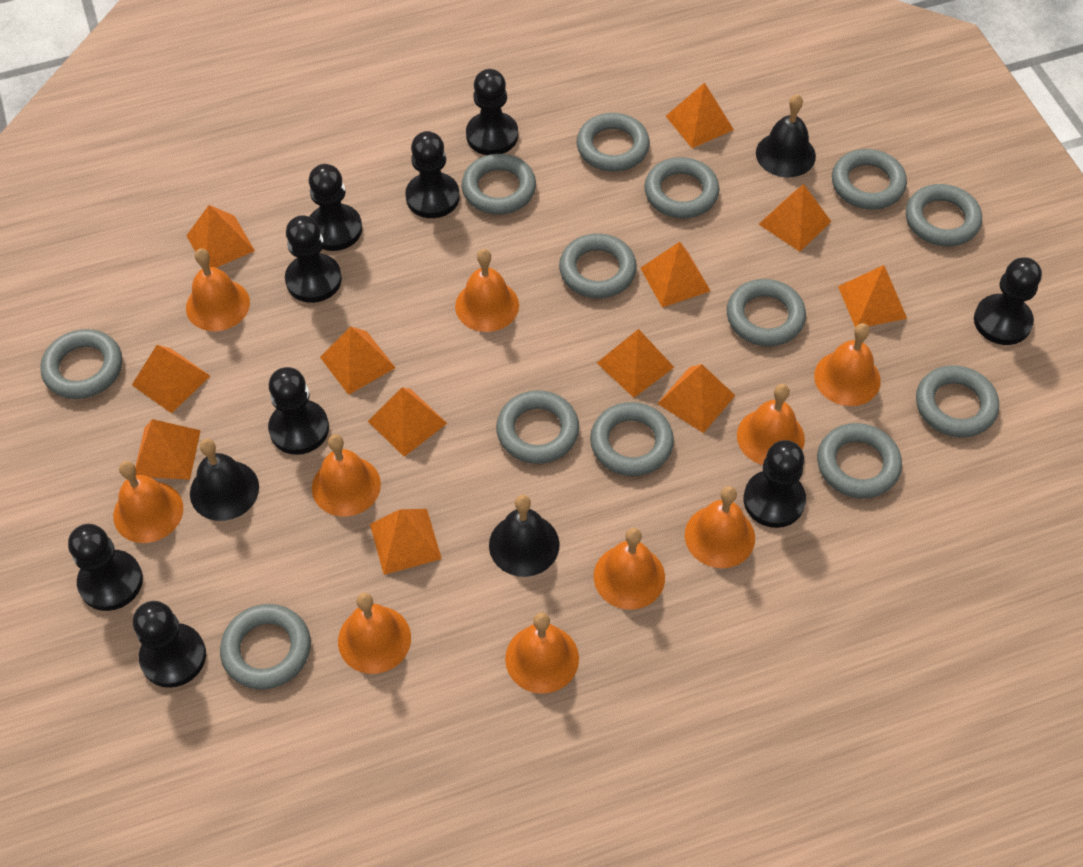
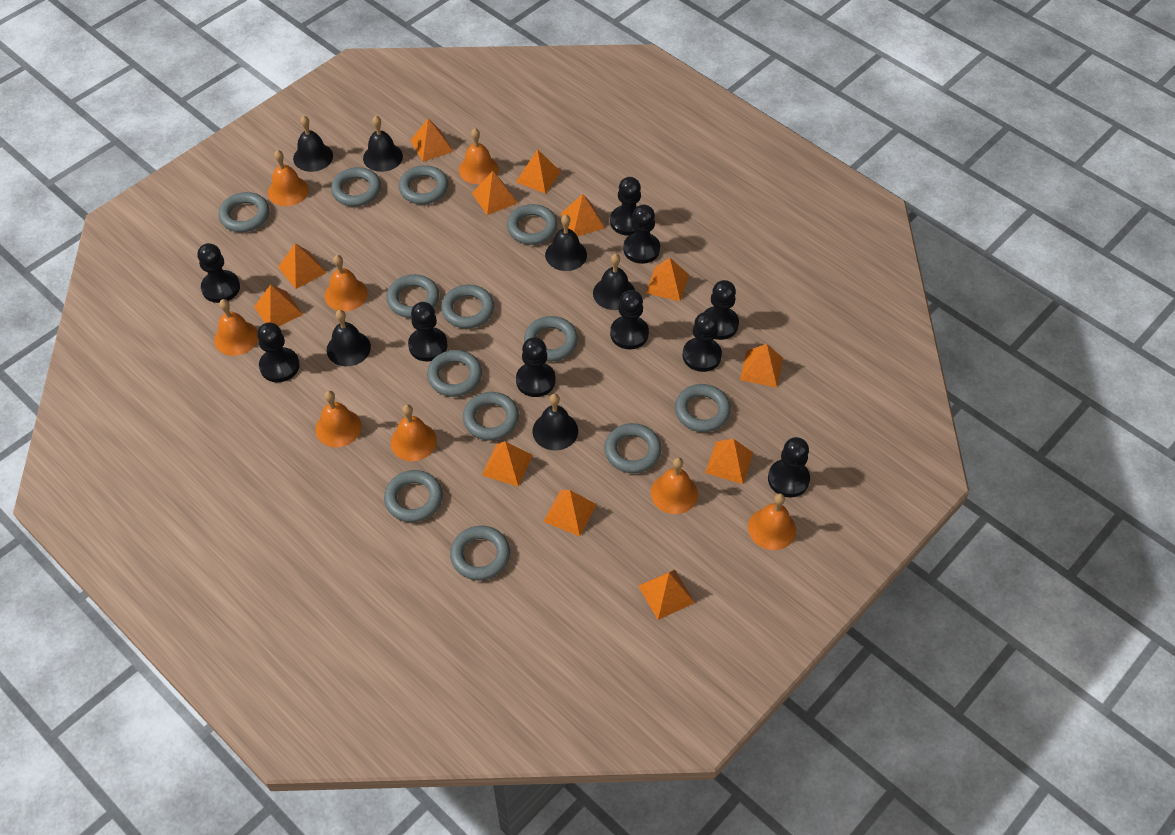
black bell: [190,439,259,521] [489,495,560,577] [756,94,816,177] = 3 -> [293,116,333,172] [327,310,371,366] [363,116,403,172] [532,394,578,450] [545,215,587,271] [593,254,635,310] = 6
black pawn: [68,524,143,611] [133,601,206,688] [268,367,329,455] [285,215,342,303] [309,164,362,251] [405,131,460,218] [466,69,518,155] [744,440,806,528] [974,257,1042,345] = 9 -> [197,243,240,303] [257,323,300,382] [408,302,448,361] [516,337,555,397] [610,177,641,236] [610,290,649,349] [623,205,660,264] [683,312,722,372] [704,280,739,340] [768,437,810,497] = 10
orange bell: [113,461,183,543] [186,249,250,331] [312,434,381,517] [338,593,411,674] [455,249,519,332] [505,612,579,694] [594,528,665,610] [685,486,755,568] [737,384,805,465] [814,323,881,406] = 10 -> [214,299,258,356] [268,150,309,206] [315,391,362,447] [325,255,368,311] [390,404,437,461] [459,128,499,184] [651,457,698,514] [748,493,796,550] = 8

